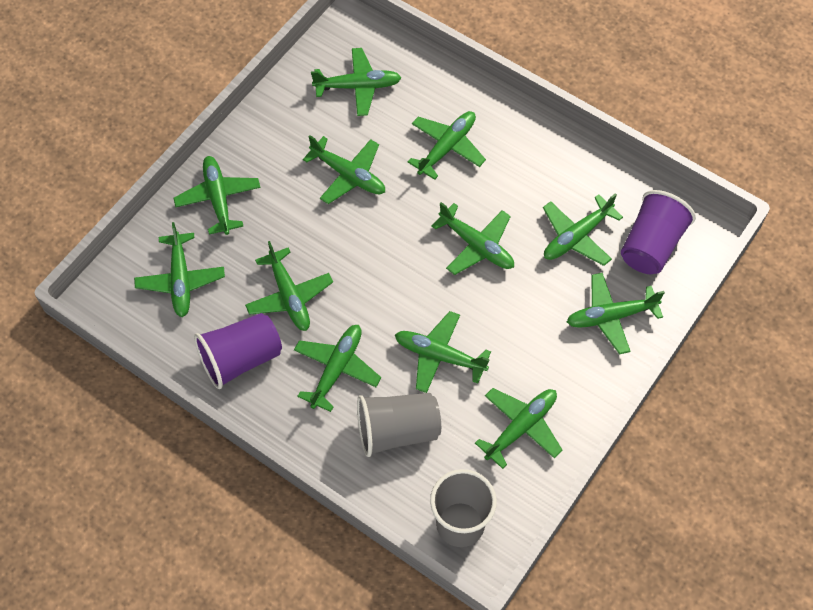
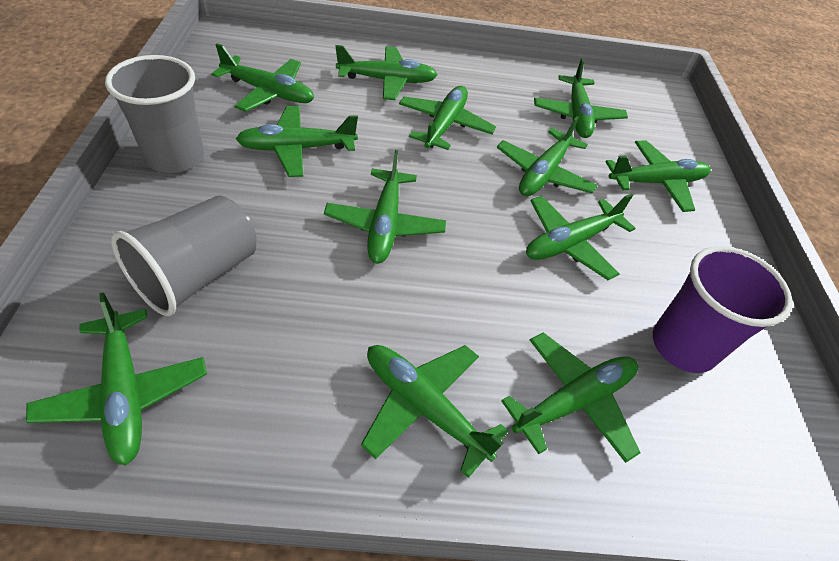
purple cup: [194,313,282,389] [621,190,696,274] = 2 -> [653,246,793,373] = 1

